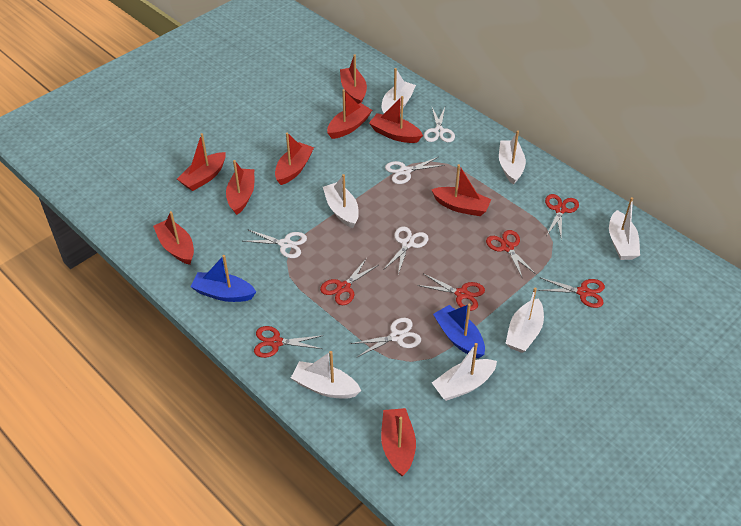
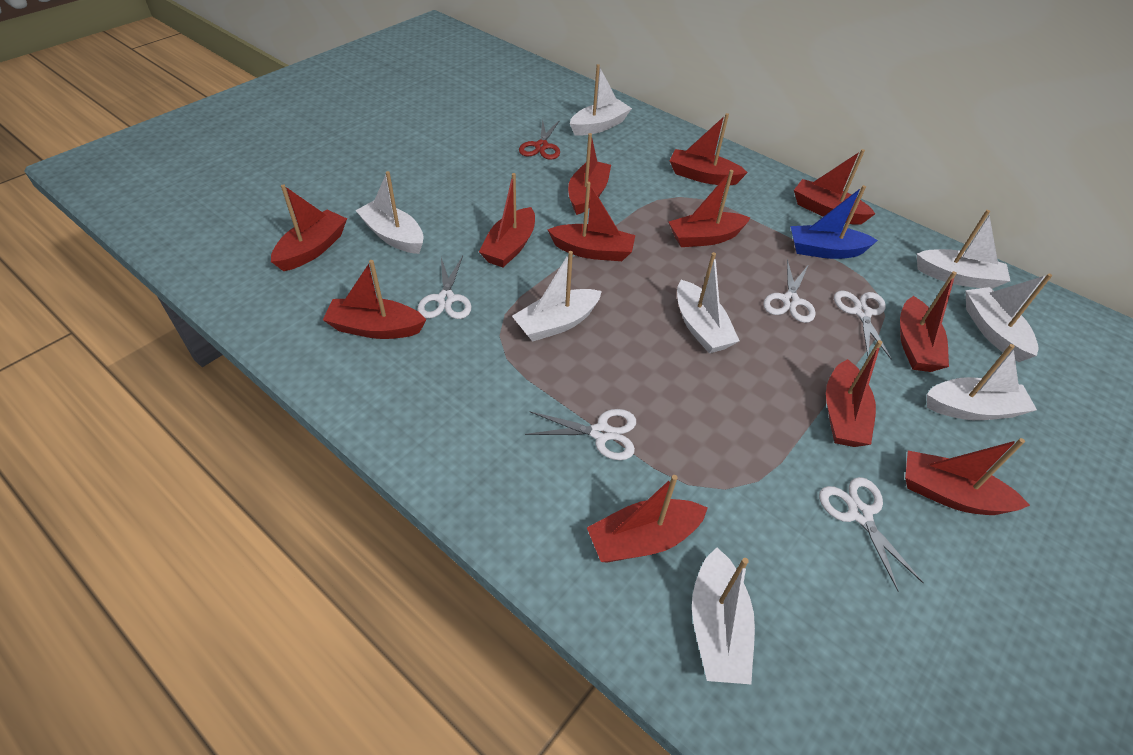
blue boat: [191,255,256,302] [433,304,485,359] = 2 -> [790,185,878,259] = 1
red boat: [153,211,194,265] [177,133,226,191] [226,160,254,215] [275,132,314,185] [327,89,372,139] [340,54,367,104] [369,96,423,143] [381,408,416,476] [431,164,492,216] = 9 -> [271,184,347,271] [323,260,426,339] [479,173,535,267] [548,182,635,261] [568,133,611,215] [587,475,708,563] [669,170,750,247] [670,113,748,185] [794,149,875,225] [826,340,883,447] [900,271,957,372] [905,438,1030,515] = 12
red scissors: [254,326,323,358] [320,258,378,305] [417,274,485,311] [486,230,536,279] [538,278,605,308] [545,194,579,240] = 6 -> [519,119,560,160] = 1
white boat: [291,351,361,399] [323,174,359,228] [381,68,416,113] [432,343,497,401] [499,130,526,185] [505,287,544,353] [609,197,640,260] = 7 -> [355,171,423,254] [512,251,602,342] [570,64,632,136] [677,252,740,353] [692,548,755,684] [917,210,1010,289] [927,344,1037,420] [966,273,1052,362] = 8

